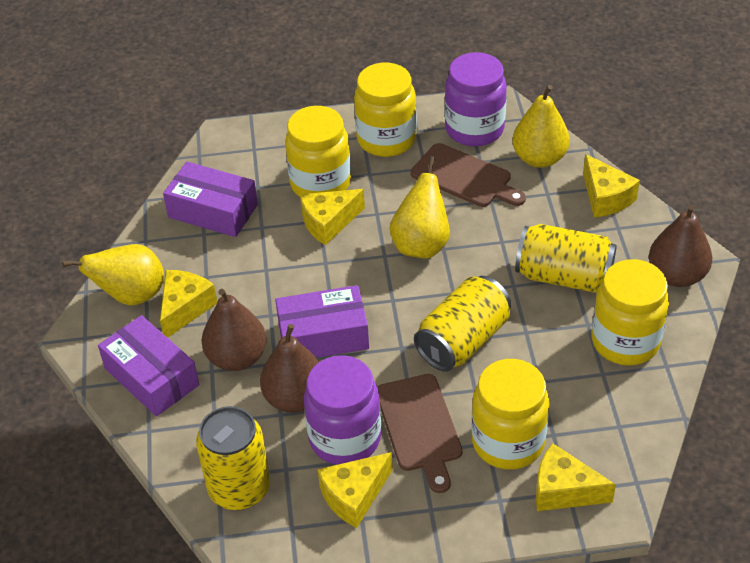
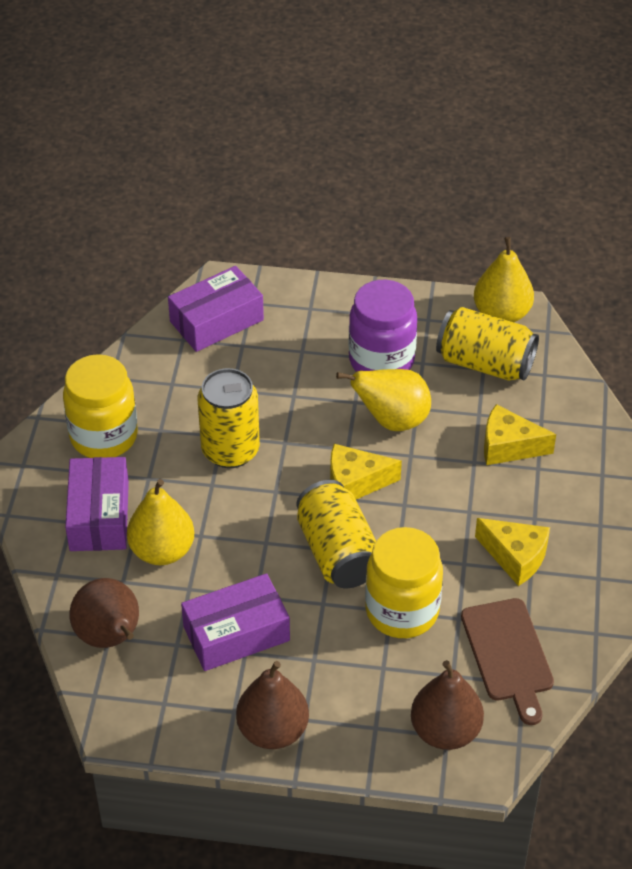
brown cutting board: [377,374,462,493] [411,143,526,207] = 2 -> [461,598,554,725] = 1
purple jar: [304,355,381,465] [445,52,507,146] = 2 -> [349,280,417,372] = 1
yellow cheese: [160,270,217,338] [300,189,365,245] [318,452,393,528] [536,443,616,511] [583,154,640,217] = 5 -> [330,444,402,499] [475,518,550,586] [484,404,556,465] = 3
yellow jar: [285,106,351,197] [354,63,417,157] [471,359,549,469] [591,259,669,366] = 4 -> [63,354,138,458] [365,527,443,638] = 2

